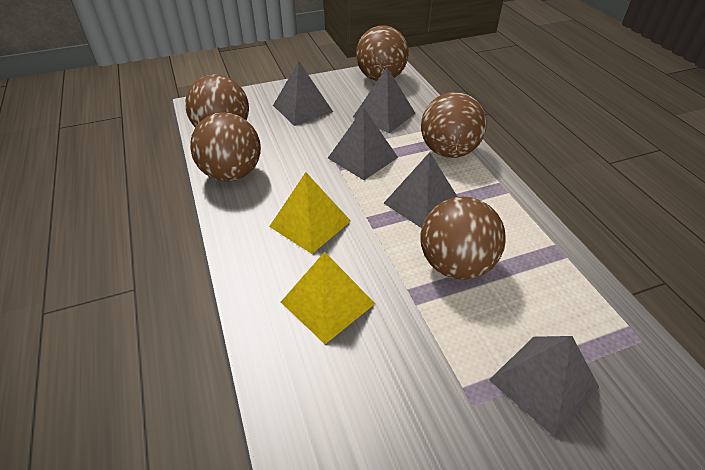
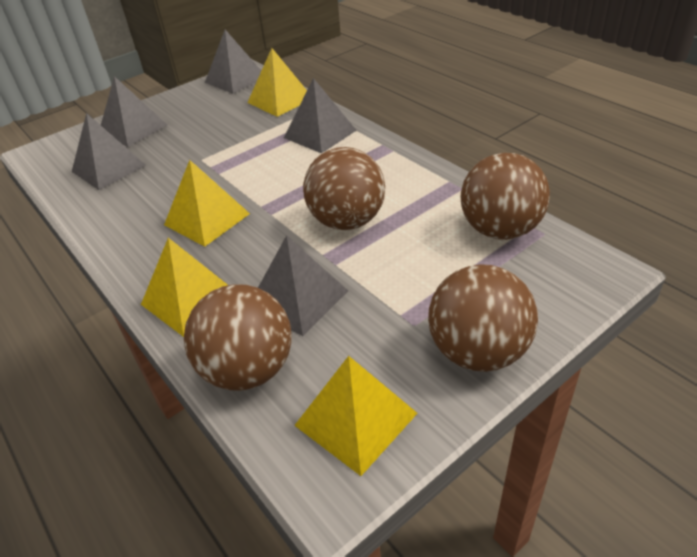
brown ball: [185,74,249,127] [190,113,261,182] [356,25,409,81] [420,197,506,280] [421,92,487,158] = 5 -> [184,284,292,391] [303,147,385,230] [428,264,538,372] [461,153,550,240] = 4
yellow pyramid: [269,172,351,254] [281,252,375,344] = 2 -> [141,238,228,337] [164,160,250,247] [247,48,307,117] [294,356,418,476] = 4

